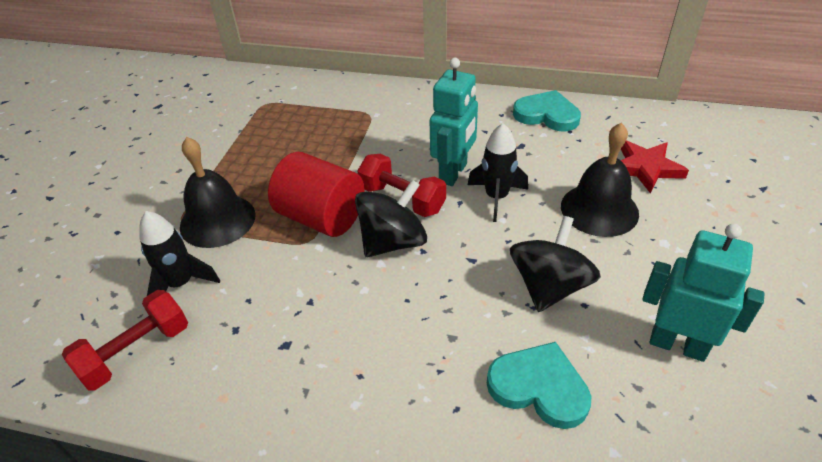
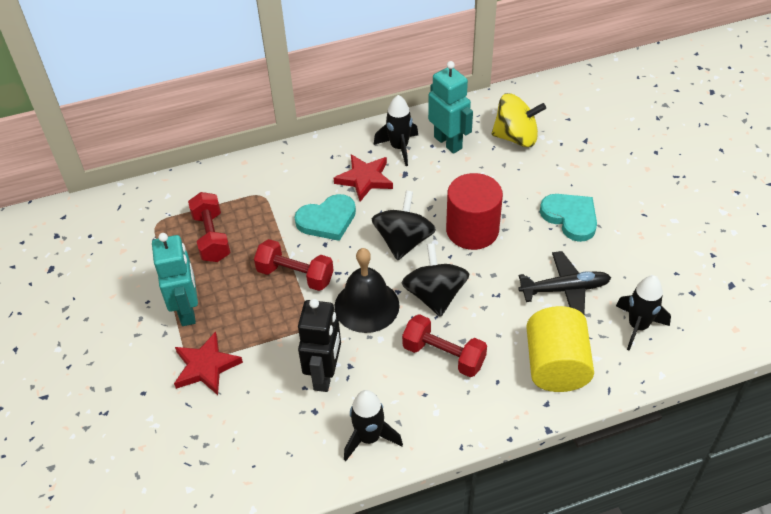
black bell: [180,137,256,248] [561,122,639,237] = 2 -> [334,248,400,333] = 1
black plane: none = 0 -> [518,251,611,315] = 1
black robot: none = 0 -> [298,299,341,392] = 1
black rocket: [139,211,220,296] [468,123,528,222] = 2 -> [344,390,403,461] [374,95,418,166] [616,275,671,351] = 3
red dumbbell: [62,290,188,391] [357,154,446,217] = 2 -> [188,192,231,262] [254,239,334,291] [402,314,487,377] = 3
red star: [621,140,689,194] = 1 -> [174,332,243,395] [334,154,393,202] = 2
yellow cylinder: none = 0 -> [526,306,594,392] = 1
yellow spinning top: none = 0 -> [492,93,546,147] = 1

